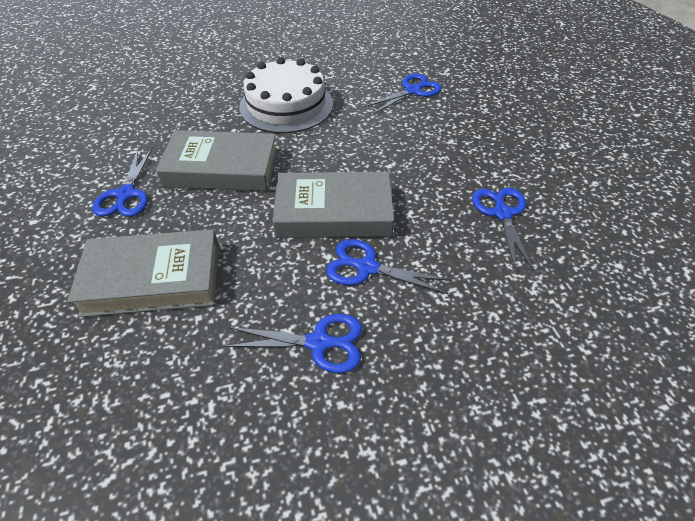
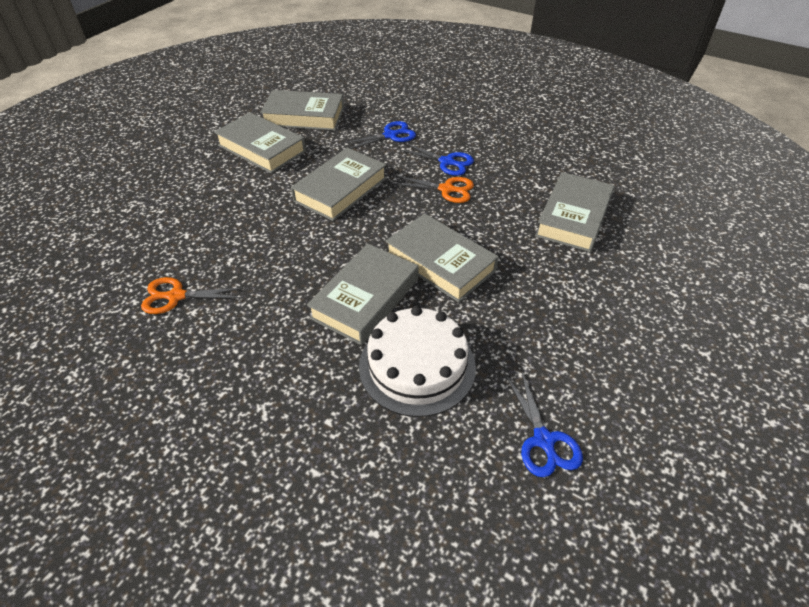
blue scissors: [92,147,153,217] [224,314,362,373] [326,239,452,294] [364,74,442,114] [472,188,534,271] = 5 -> [341,121,416,149] [398,143,474,176] [505,370,583,477] = 3
grey book: [67,229,219,317] [156,130,278,191] [272,172,394,238] = 3 -> [214,112,306,173] [260,90,344,131] [291,148,387,221] [307,244,419,345] [386,213,499,302] [535,172,614,252] = 6
orange scissors: none = 0 -> [141,277,246,314] [391,175,474,203] = 2

